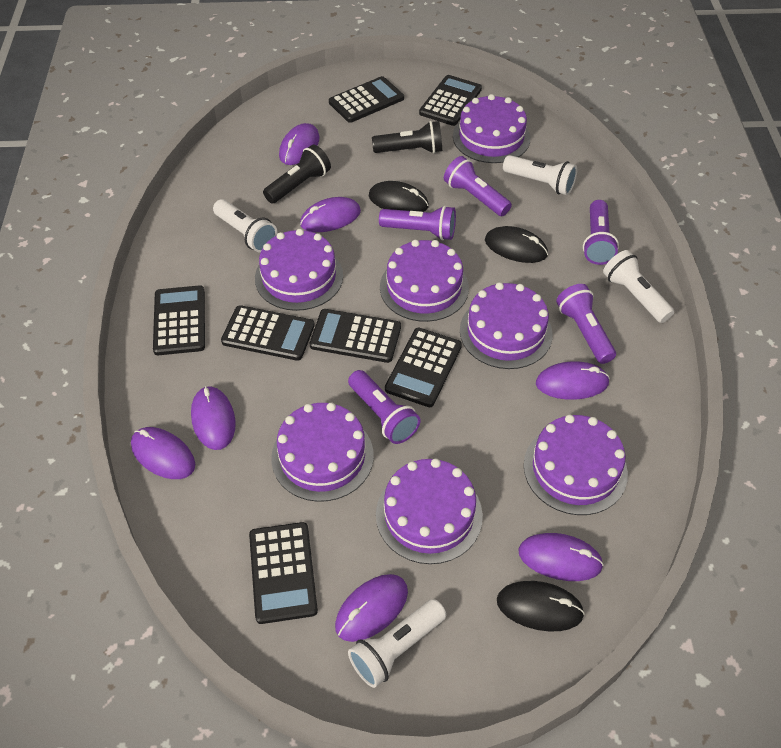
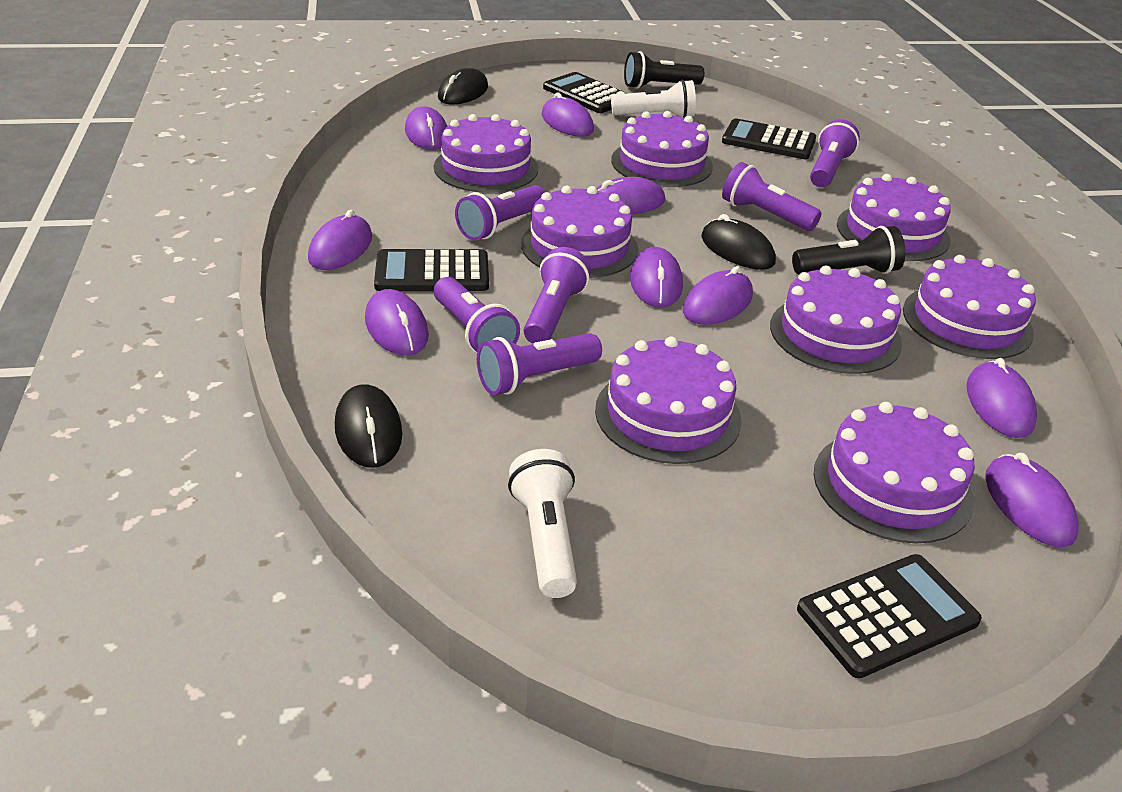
black calculator: [153,285,205,355] [221,305,315,361] [249,522,318,624] [310,309,401,363] [329,76,404,123] [385,328,462,407] [419,75,482,126] = 7 -> [374,249,489,291] [543,72,627,113] [722,119,816,159] [797,554,982,678] = 4
purple cake: [255,229,343,311] [271,403,374,502] [376,458,483,564] [380,240,469,322] [453,94,530,163] [460,282,553,369] [524,415,628,515] = 7 -> [434,114,538,193] [521,186,638,278] [595,336,742,464] [611,111,713,187] [770,266,902,374] [814,402,975,543] [837,174,951,261] [903,255,1036,359] = 8
purple flashlight: [348,370,421,444] [379,206,456,240] [444,156,512,216] [556,284,616,364] [583,200,619,265] = 5 -> [434,277,520,353] [455,185,545,241] [477,333,602,395] [524,247,591,344] [722,162,822,231] [810,119,860,187] = 6
purple mouse: [131,427,195,479] [191,386,236,450] [279,123,320,165] [300,197,361,232] [335,574,408,642] [518,533,604,581] [536,361,610,400] = 7 -> [308,210,372,270] [365,289,429,356] [405,106,447,150] [542,93,594,137] [597,177,665,214] [630,247,683,308] [683,266,753,325] [966,358,1037,438] [985,453,1079,547] = 9
white flashlight: [213,199,277,252] [348,599,446,688] [503,155,577,195] [603,250,674,323] = 4 -> [508,449,577,598] [611,80,696,118] = 2

